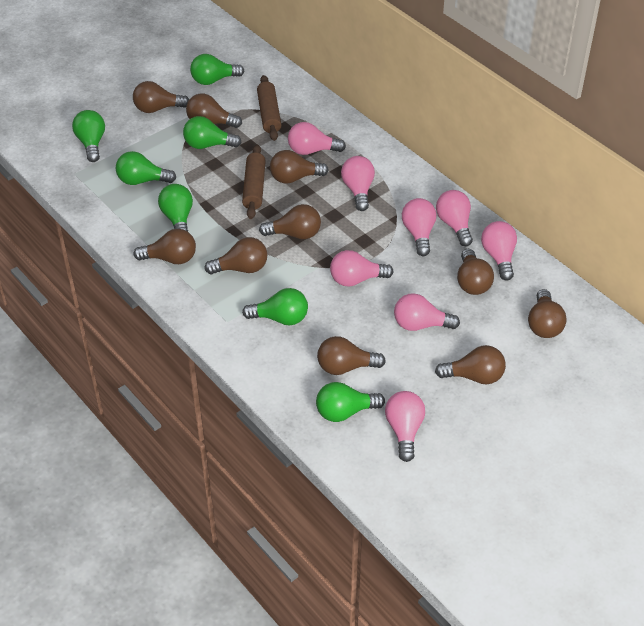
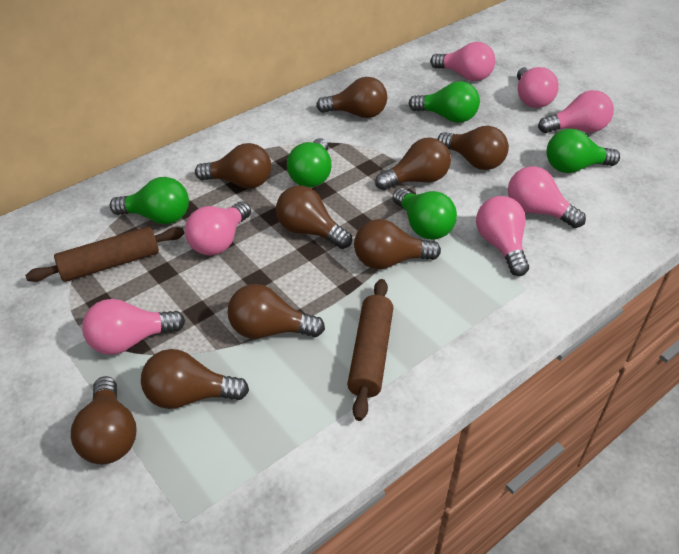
brown light bulb: [133,81,189,113] [134,229,196,264] [186,93,242,128] [204,237,267,274] [259,204,321,239] [270,150,329,184] [317,336,386,375] [435,345,506,384] [457,249,494,295] [528,289,566,338] = 10 -> [71,376,137,464] [141,349,249,409] [195,143,271,189] [227,284,325,339] [276,186,352,249] [316,77,387,118] [354,219,441,269] [375,137,451,190] [437,126,509,170] = 9
green light bulb: [72,110,105,162] [116,151,176,185] [158,184,193,232] [183,116,242,149] [190,54,244,85] [242,288,308,326] [316,382,385,422] = 7 -> [110,177,189,224] [287,138,332,188] [393,188,457,240] [409,81,480,123] [546,129,620,173] = 5
pink light bulb: [288,122,346,155] [330,250,393,287] [341,156,375,211] [385,391,425,462] [394,293,460,331] [402,198,436,256] [436,190,473,246] [481,221,517,281] = 8 -> [82,299,185,355] [185,201,251,256] [430,42,495,81] [476,196,529,276] [508,166,586,228] [517,67,559,108] [538,90,614,133] = 7

